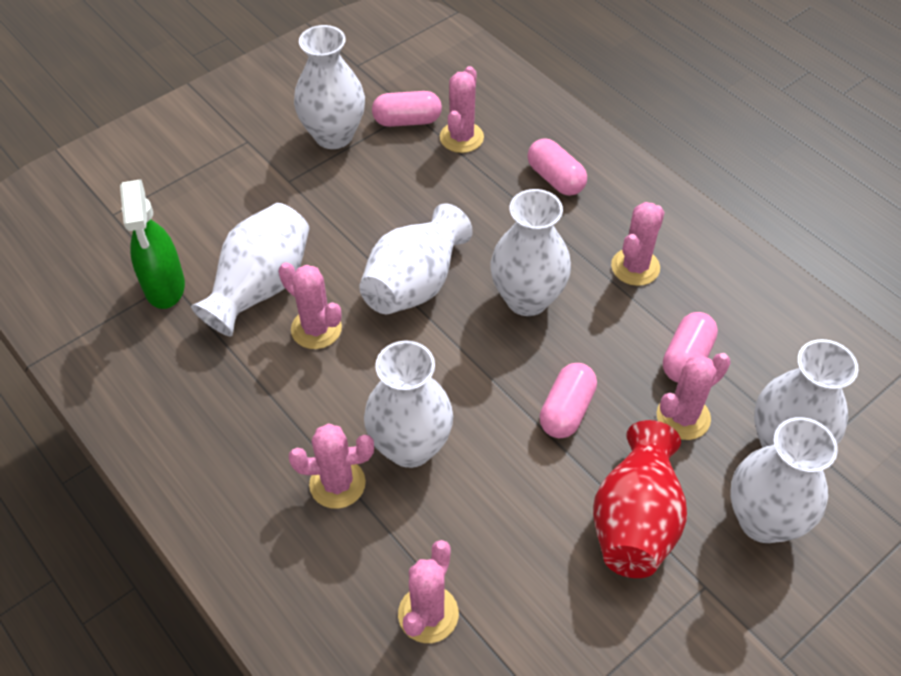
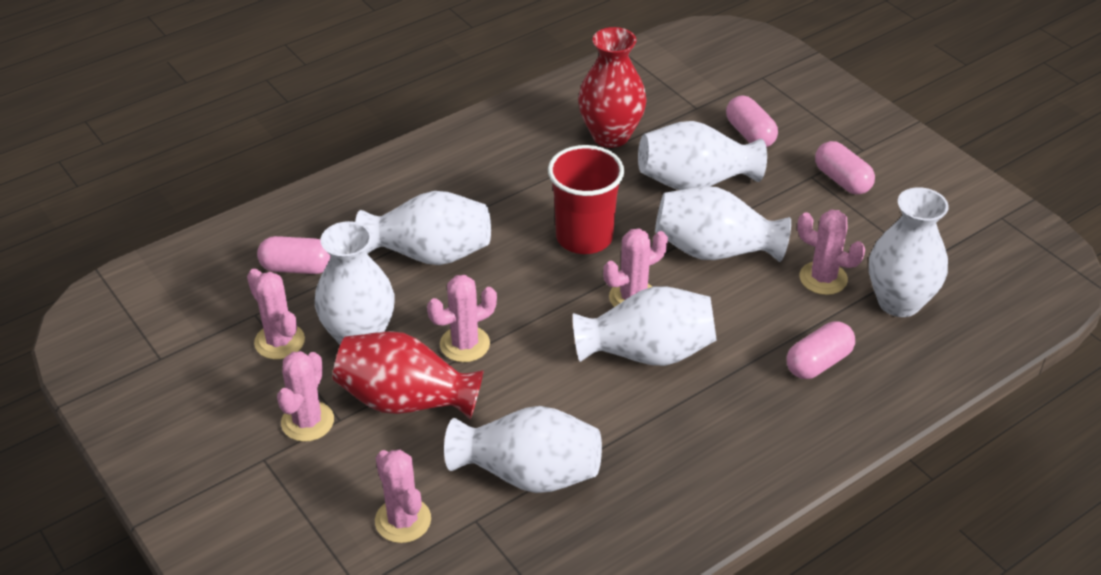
green spray bottle: [120,180,185,309] = 1 -> none = 0
red cup: none = 0 -> [548,145,624,254] = 1
red vase: [593,420,687,578] = 1 -> [332,331,484,420] [578,27,647,148] = 2

